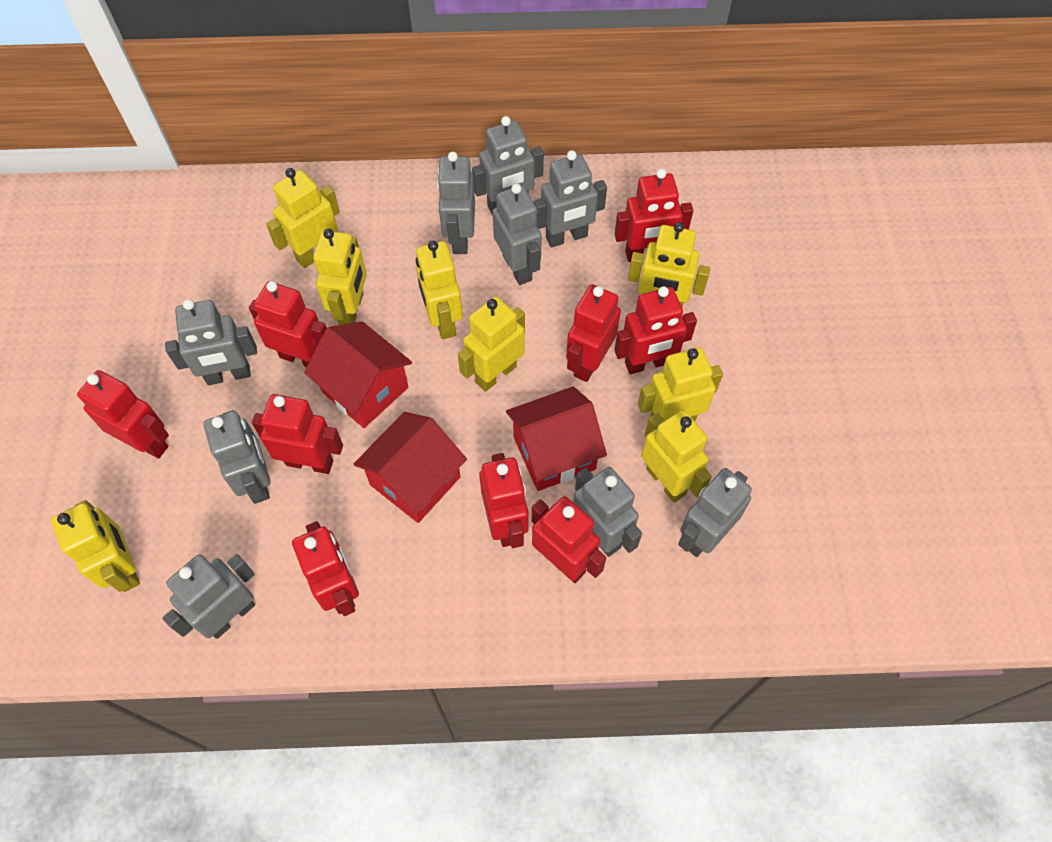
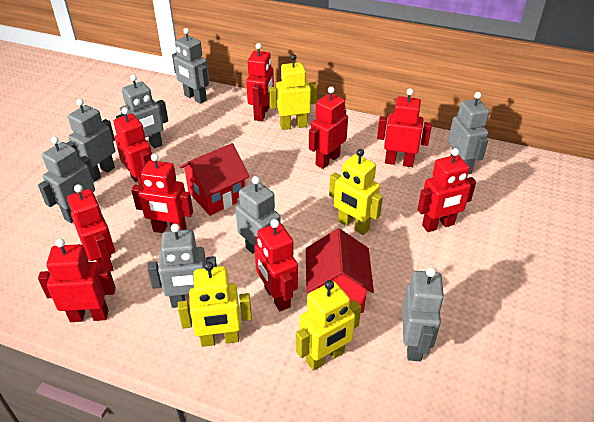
grey robot: [162,554,255,639] [165,299,257,385] [203,410,271,504] [437,152,475,254] [472,116,544,215] [492,184,542,285] [534,150,607,248] [573,467,642,557] [678,468,752,557] = 9 -> [38,136,95,223] [66,99,115,182] [116,75,168,148] [147,224,217,308] [172,28,209,104] [235,176,281,254] [402,267,444,361] [448,92,489,174] = 8
red house: [304,322,412,428] [354,412,467,523] [506,386,607,491] = 3 -> [179,143,249,216] [306,229,374,313] = 2
yellow robot: [51,500,140,592] [266,168,340,268] [313,229,367,325] [415,241,463,339] [458,297,525,392] [628,222,710,308] [638,347,723,421] [641,410,712,503] = 8 -> [178,262,252,347] [269,54,317,130] [296,280,361,371] [329,149,383,235] = 4

